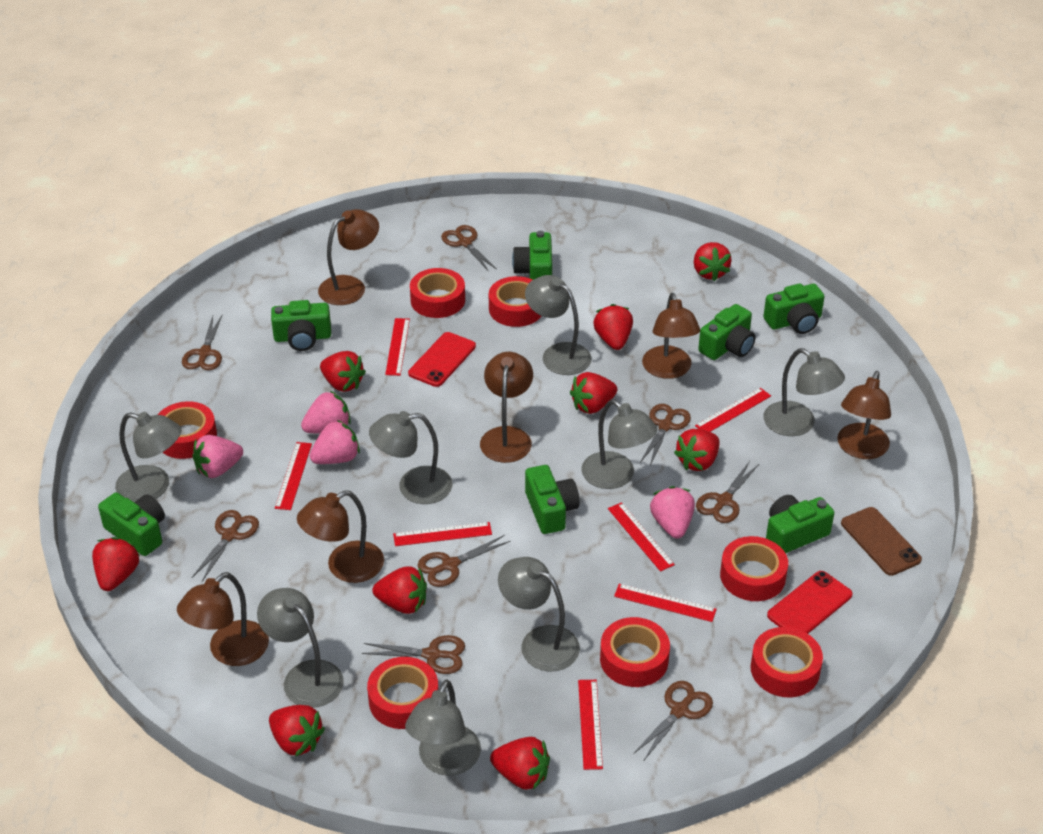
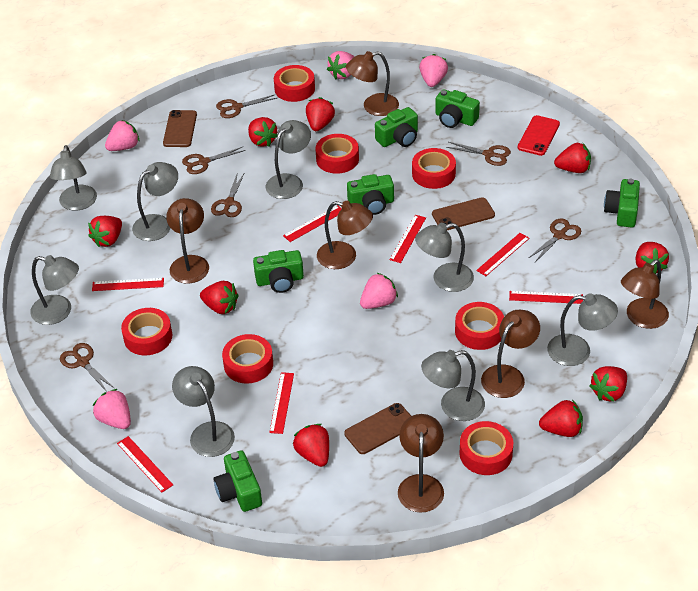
brown phone: [841,507,922,576] = 1 -> [163,110,197,147] [344,403,411,454] [432,197,495,230] = 3
brown scissors: [182,315,222,370] [192,510,259,582] [362,635,465,674] [417,535,510,587] [441,225,497,272] [633,681,713,760] [640,404,691,466] [696,461,760,523] = 8 -> [60,343,114,392] [182,147,246,174] [211,172,245,217] [216,95,277,118] [446,142,511,166] [529,218,581,262] = 6
green camera: [98,493,165,556] [271,300,331,351] [512,231,552,280] [525,465,580,534] [698,304,756,360] [763,283,825,334] [766,495,834,553] = 7 -> [213,450,262,512] [253,250,304,293] [347,174,394,215] [375,107,418,147] [435,89,480,128] [604,178,640,227] = 6
pink strawberry: [192,435,243,478] [301,391,351,434] [310,420,360,464] [650,486,695,539] = 4 -> [93,389,131,429] [105,120,139,151] [327,51,354,79] [360,273,398,309] [419,54,448,87] = 5
red phone: [408,332,476,387] [767,571,852,634] = 2 -> [517,115,560,156] = 1

